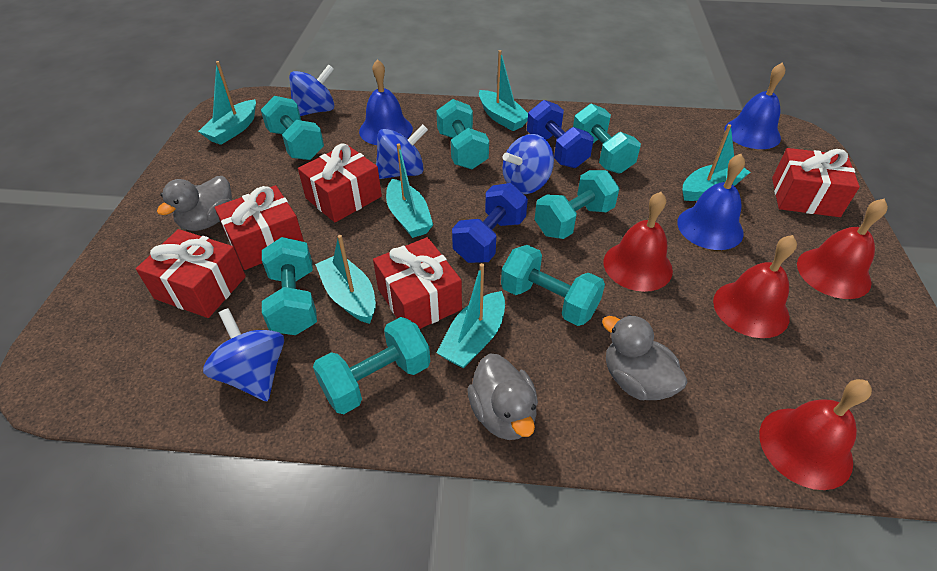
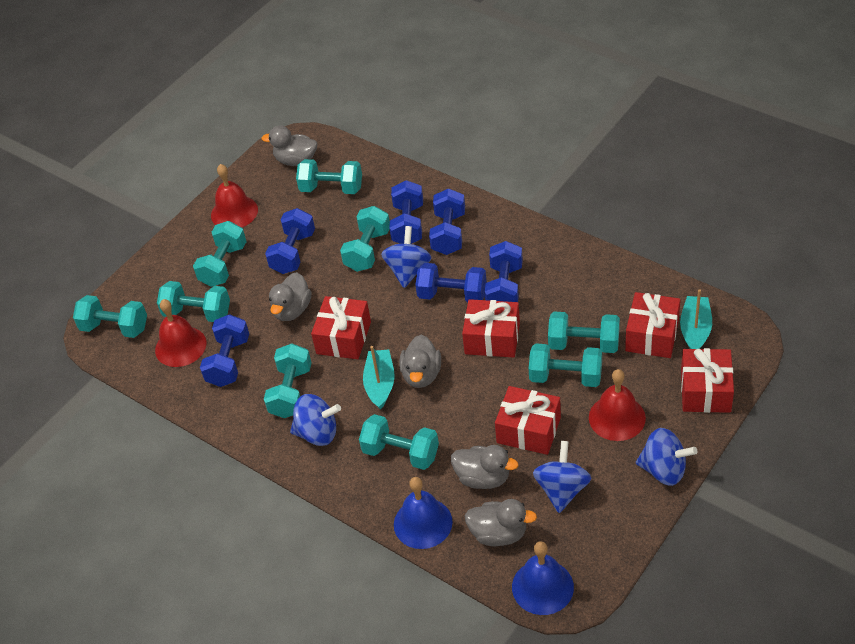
blue bell: [359,59,413,145] [677,154,745,250] [725,62,785,149] = 3 -> [394,477,453,549] [512,541,574,615] = 2
blue dumbbell: [452,183,528,263] [527,100,594,168] = 2 -> [200,314,249,387] [265,208,315,274] [389,180,423,244] [415,263,487,303] [429,188,465,255] [484,241,523,302] = 6
grey duck: [157,176,232,231] [467,353,538,440] [602,315,687,400] = 3 -> [261,125,317,166] [269,272,311,321] [399,335,441,388] [451,445,518,489] [464,499,537,546] = 5
red bell: [603,192,673,292] [713,235,797,338] [759,379,872,490] [797,198,888,299] = 4 -> [155,299,207,367] [211,164,258,227] [589,369,646,441] = 3
turquoise boat: [198,61,256,145] [315,235,376,324] [386,144,433,238] [437,263,505,368] [479,50,528,131] [682,124,750,201] = 6 -> [363,346,395,410] [680,289,712,349] = 2
turquoise dumbbell: [261,96,324,160] [262,237,317,335] [313,317,430,414] [436,99,489,169] [501,245,605,326] [534,170,619,239] [573,103,641,173] = 7 -> [73,295,147,338] [157,281,230,322] [193,221,247,287] [264,343,312,418] [296,159,362,194] [340,206,390,272] [359,414,439,470] [529,343,602,387] [548,312,620,353] = 9

